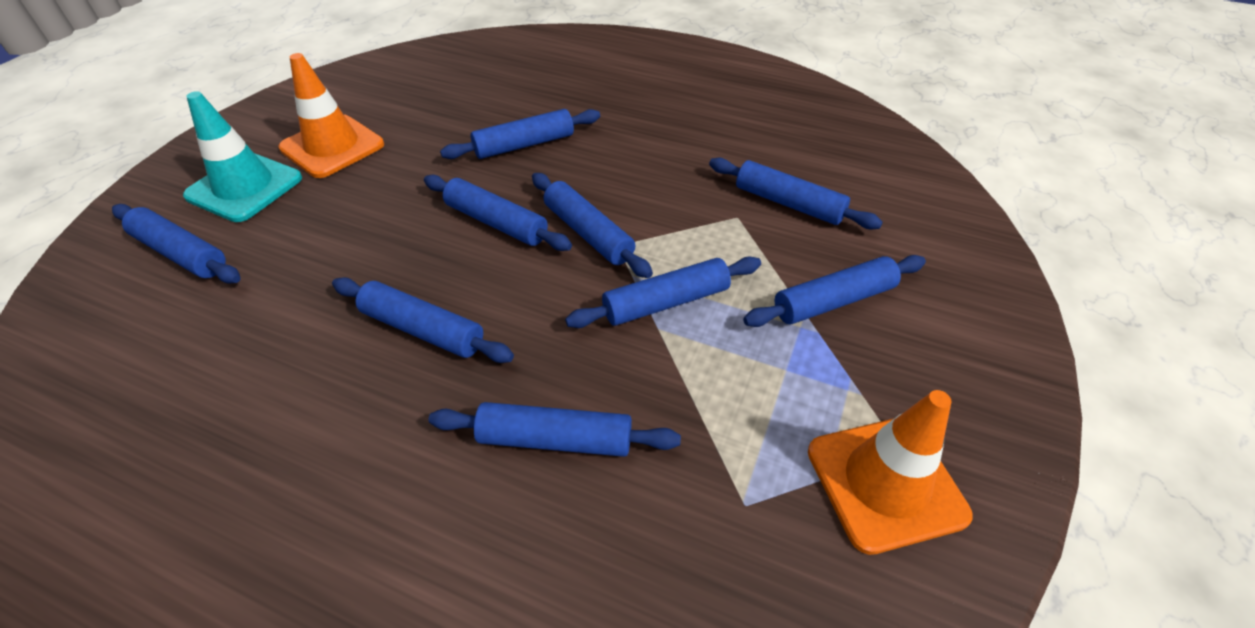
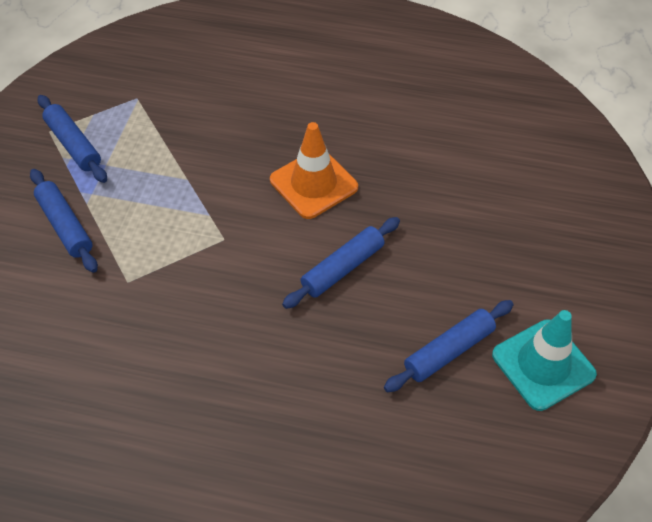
blue rolling pin: [112,204,241,283] [332,277,514,363] [424,175,572,251] [429,402,681,457] [440,109,600,159] [532,173,653,278] [565,257,761,328] [709,157,883,229] [743,255,926,327] = 9 -> [30,169,98,273] [38,95,107,183] [282,217,400,309] [384,300,514,392] = 4
orange traffic cone: [279,53,384,178] [808,390,973,555] = 2 -> [270,122,358,219] = 1

